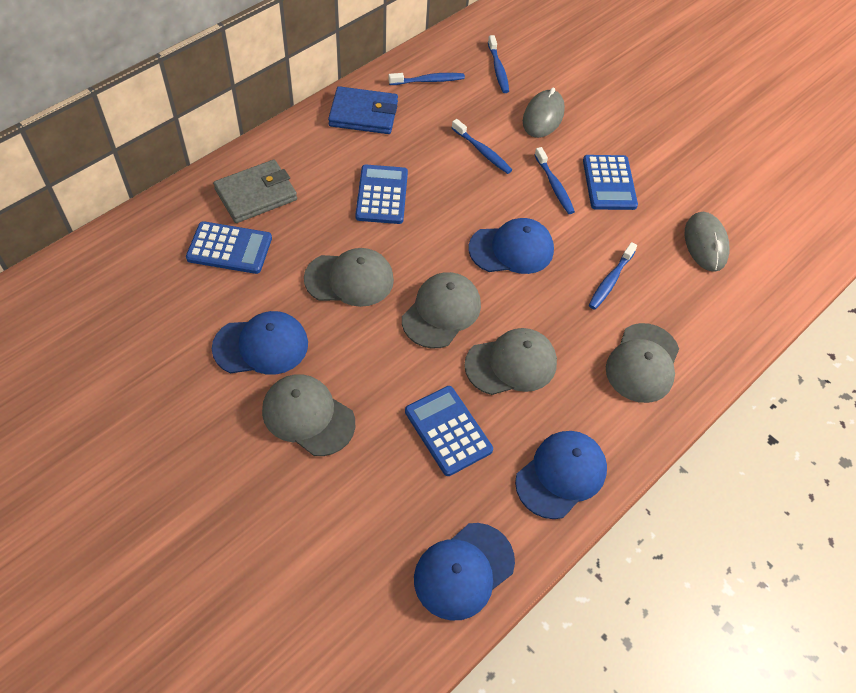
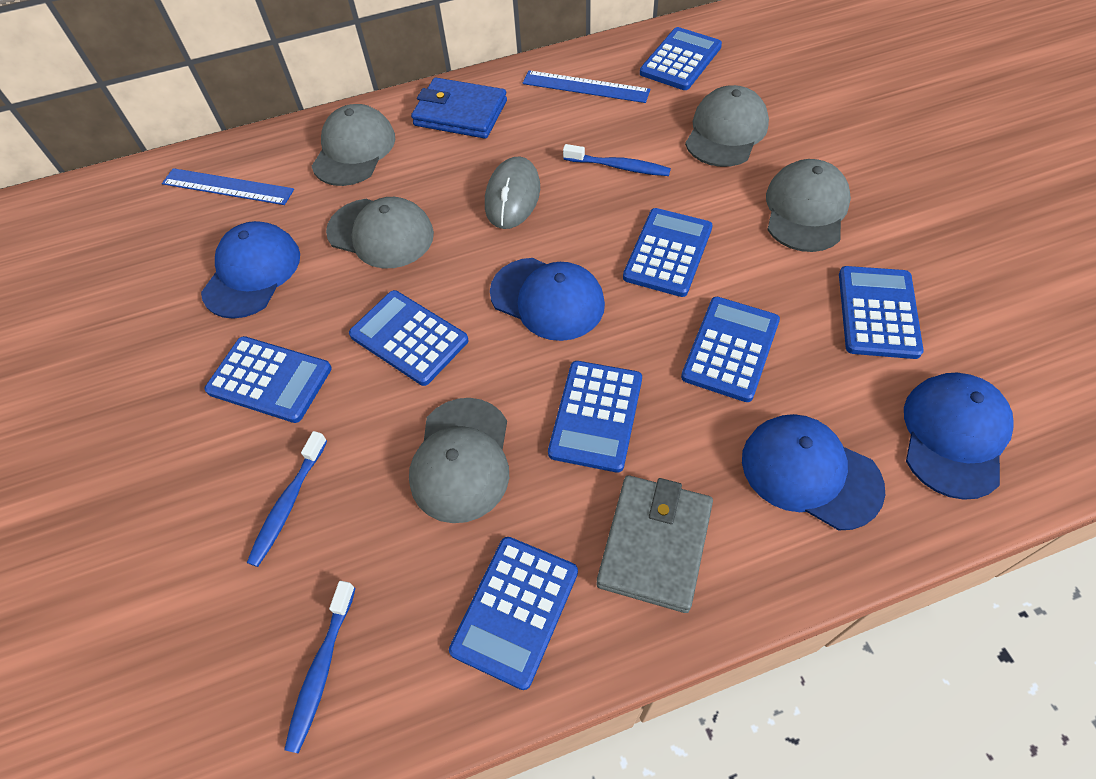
blue calculator: [186,221,272,274] [355,165,408,224] [405,386,493,476] [583,155,638,210] = 4 -> [205,336,332,423] [349,290,468,386] [449,537,578,690] [548,361,642,473] [623,208,713,297] [640,27,722,90] [681,297,780,402] [839,266,924,359] = 8
blue ruler: none = 0 -> [162,168,294,205] [523,70,650,103] = 2
blue toothbrush: [388,73,465,85] [452,119,512,174] [488,35,509,93] [534,147,575,214] [589,242,637,310] = 5 -> [247,431,327,567] [284,581,356,753] [563,144,671,176] = 3
grey mouse: [523,87,565,138] [685,212,729,272] = 2 -> [485,157,540,229] = 1

